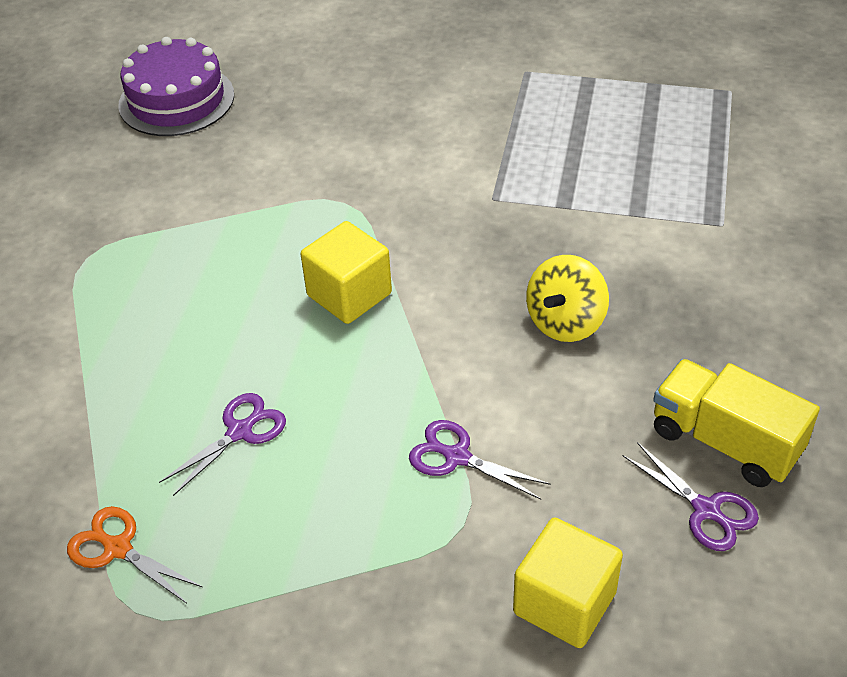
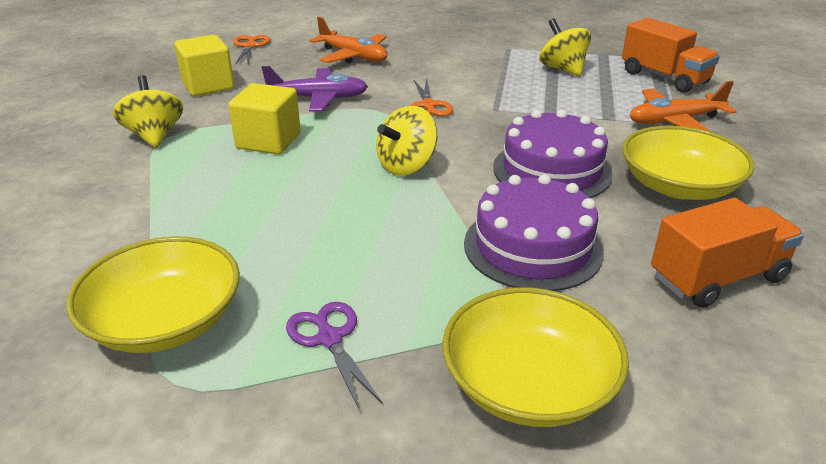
orange plane: none = 0 -> [310,17,388,63] [630,81,737,132] = 2
orange scissors: [67,506,202,604] = 1 -> [233,35,271,64] [410,78,453,116] = 2
orange truck: none = 0 -> [622,18,720,93] [651,198,804,308] = 2
purple cake: [118,37,234,136] = 1 -> [464,174,604,291] [493,109,612,198] = 2
purple plane: none = 0 -> [262,66,368,112] = 1
purple scissors: [159,393,286,496] [409,420,550,500] [623,442,759,551] = 3 -> [286,302,383,411] = 1
yellow bowl: none = 0 -> [66,236,240,353] [442,287,629,427] [622,126,754,200] = 3
yellow spinning top: [526,255,609,342] = 1 -> [113,75,183,148] [376,106,437,176] [540,19,591,77] = 3
yellow truck: [653,359,820,487] = 1 -> none = 0

